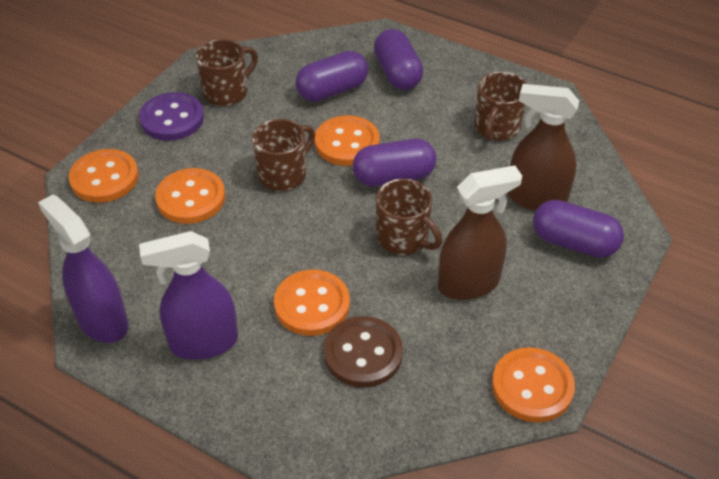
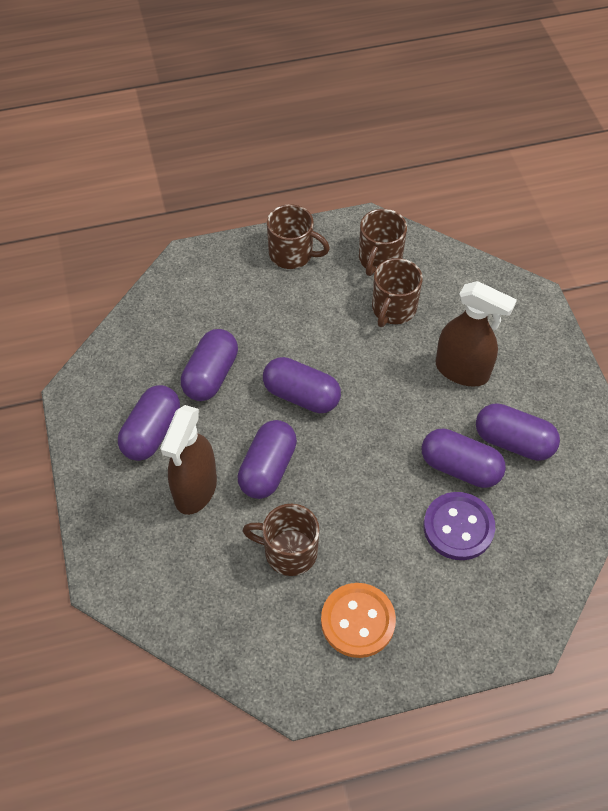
brown button: [324,316,403,388] = 1 -> none = 0
orange button: [69,149,139,203] [155,168,225,224] [274,270,350,336] [315,115,380,166] [492,347,575,422] = 5 -> [321,583,396,658] = 1
purple capsule: [296,51,368,102] [353,139,437,186] [374,29,424,90] [533,200,624,258] = 4 -> [118,385,180,461] [181,329,238,401] [238,420,297,499] [263,357,341,413] [421,428,506,488] [476,403,560,461] = 6
purple spray bottle: [38,194,128,343] [139,231,238,360] = 2 -> none = 0

